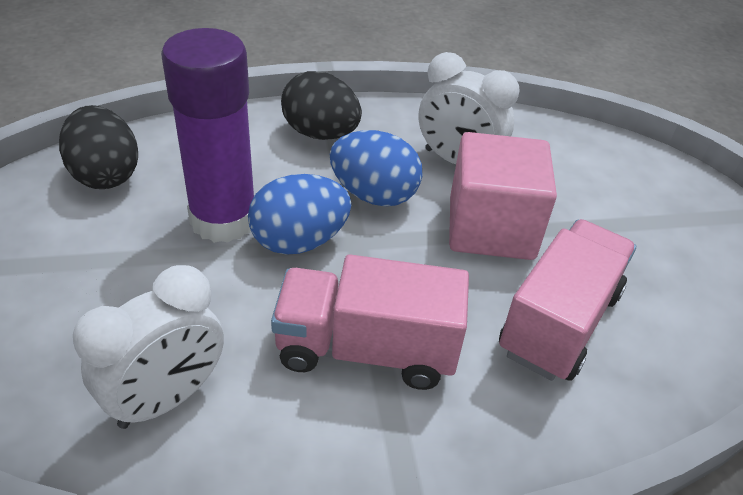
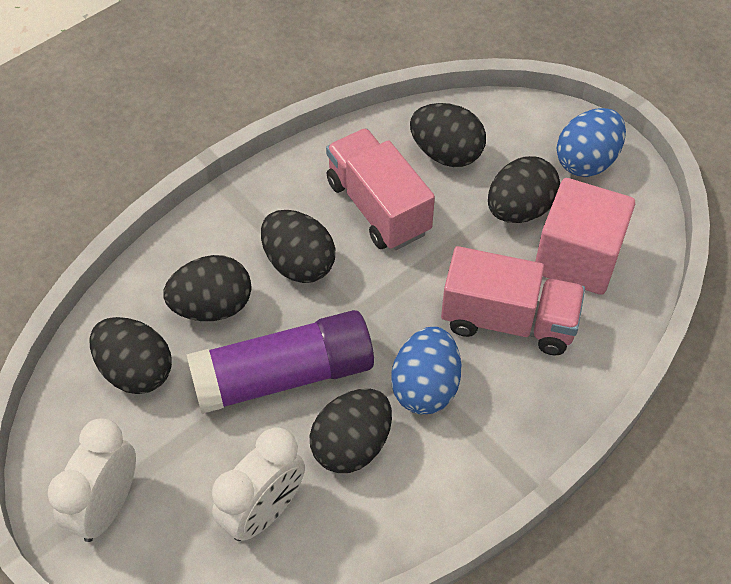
black egg: [59,105,138,189] [281,71,362,140] = 2 -> [90,317,172,394] [163,255,252,321] [261,210,335,283] [310,389,392,473] [410,103,486,167] [488,156,560,223] = 6

